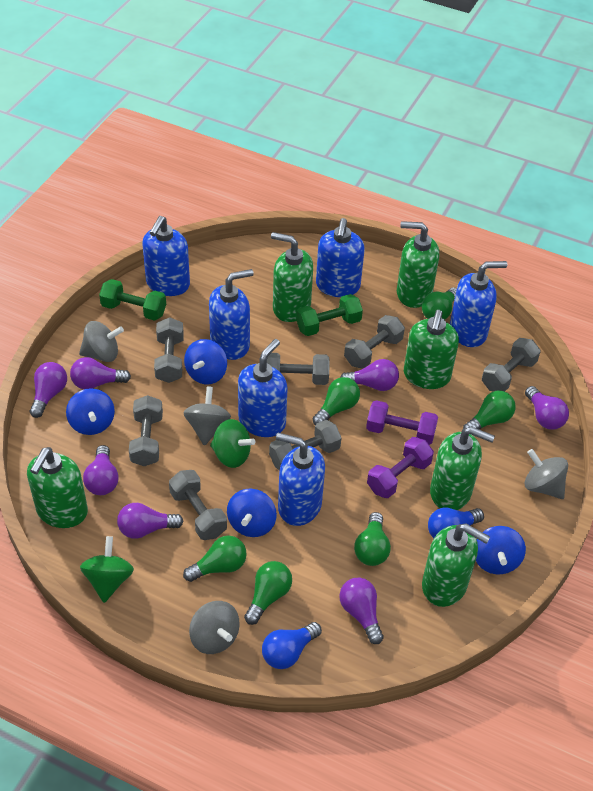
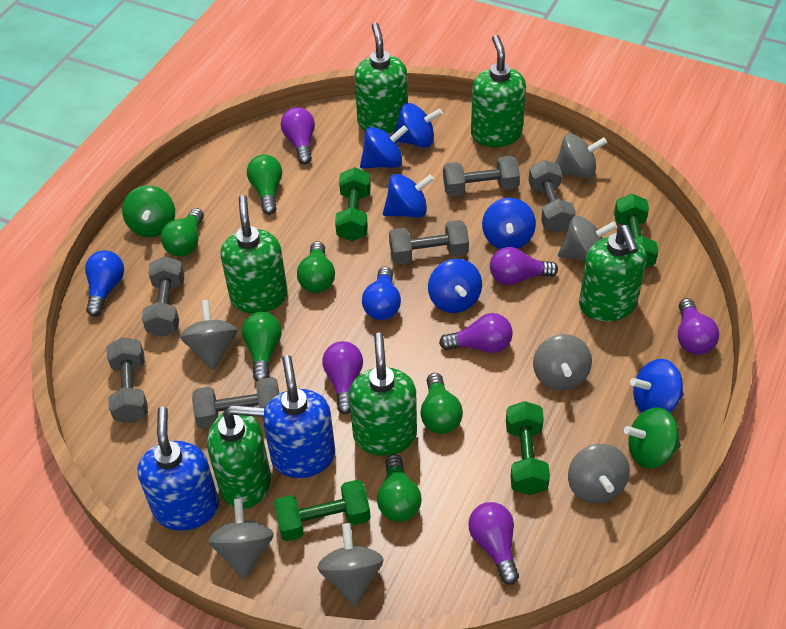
blue soap dispenser: [142,216,190,296] [209,269,254,360] [238,339,288,437] [276,433,325,526] [316,218,365,297] [450,261,507,347] = 6 -> [137,407,219,531] [263,355,335,478] = 2
blue spinning top: [66,388,115,435] [184,339,227,384] [227,489,277,537] [476,526,526,574] = 4 -> [360,125,408,169] [383,174,434,218] [394,103,443,148] [428,259,482,313] [482,198,536,249] [630,359,684,413] = 6
green dumbbell: [99,279,166,321] [296,294,363,336] = 2 -> [274,480,371,541] [335,167,371,241] [506,401,550,495] [614,194,658,268] = 4
grey dumbbell: [129,395,163,466] [154,317,184,383] [169,470,227,540] [267,353,330,385] [269,420,341,471] [344,315,405,369] [482,338,541,392] = 7 -> [106,337,148,423] [142,256,185,337] [192,377,279,429] [389,220,469,264] [443,156,520,197] [528,160,576,233] = 6
grey spinning top: [79,321,124,362] [183,386,231,446] [189,601,240,654] [524,449,568,499] = 4 -> [180,300,237,370] [208,498,274,580] [317,523,384,606] [533,334,592,390] [555,133,607,179] [558,216,617,262] [568,444,630,503] = 7
purple dumbbell: [366,400,438,445] [367,437,434,498] = 2 -> none = 0
purple light bulb: [30,362,67,418] [70,357,131,389] [83,445,119,495] [117,503,183,539] [339,578,384,644] [340,359,399,391] [525,386,569,430] = 7 -> [281,107,315,164] [322,341,363,414] [439,313,513,353] [469,502,519,585] [490,247,558,285] [678,298,719,355] = 6

